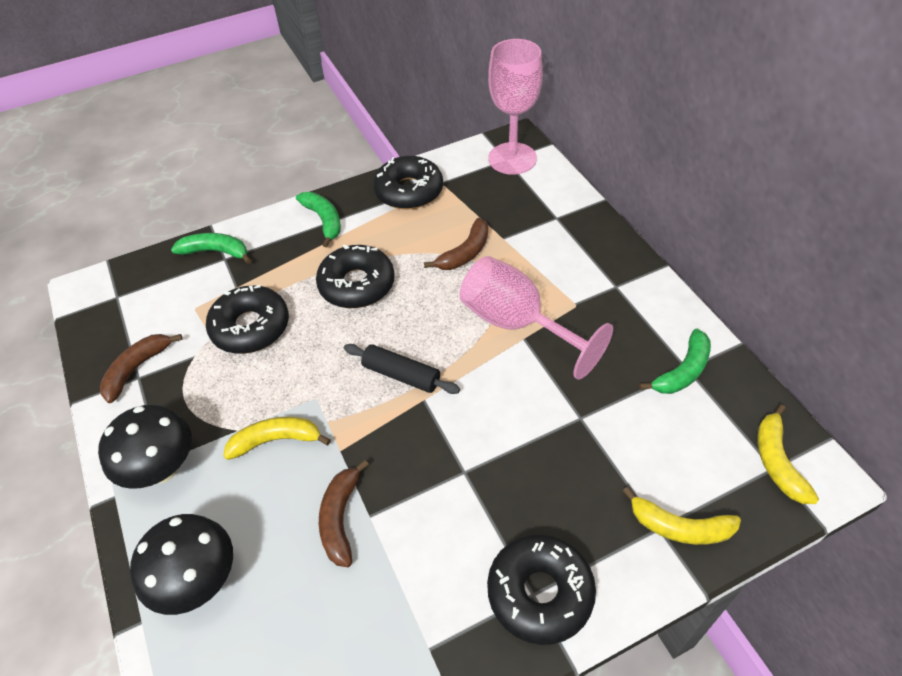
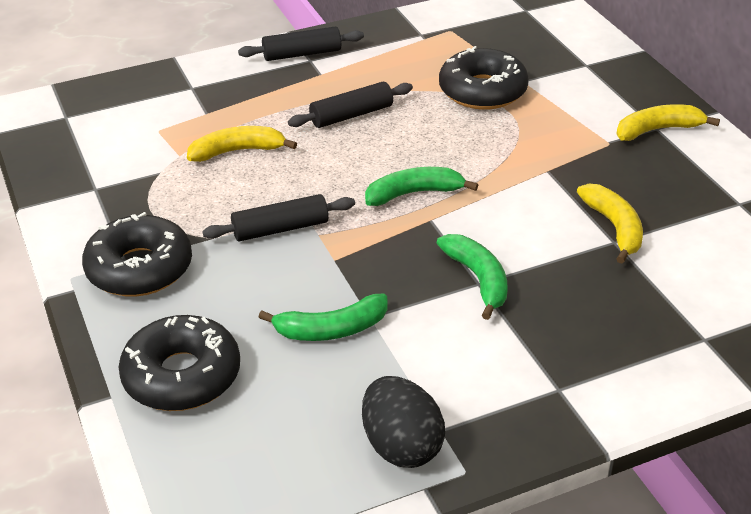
black donut: [206,285,289,354] [316,244,395,308] [373,156,443,210] [487,534,596,645] = 4 -> [82,212,192,297] [119,315,240,411] [439,46,529,110] = 3
black egg: none = 0 -> [362,376,445,468] = 1
black mushroom: [98,405,192,489] [130,514,233,615] = 2 -> none = 0
black rolling pin: [344,344,460,394] = 1 -> [202,194,355,241] [238,26,364,61] [288,82,413,128] = 3
brown banana: [100,334,182,403] [319,460,369,567] [424,218,488,270] = 3 -> none = 0
pink goblet: [459,256,613,380] [488,39,543,175] = 2 -> none = 0

